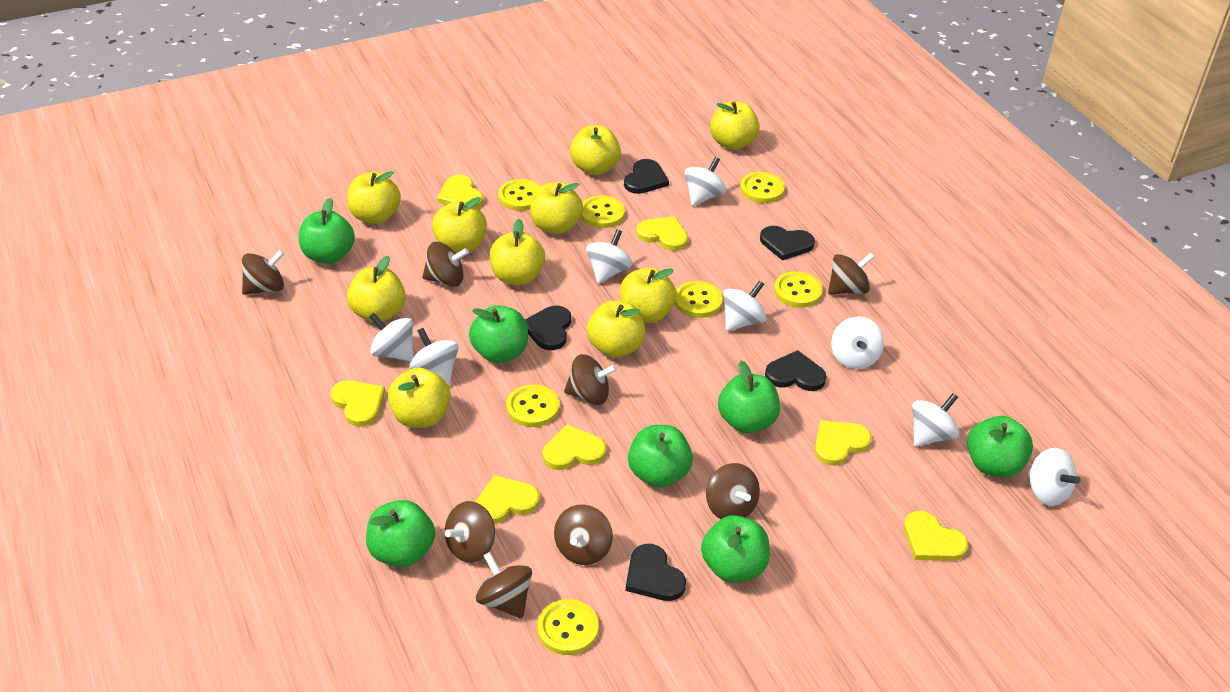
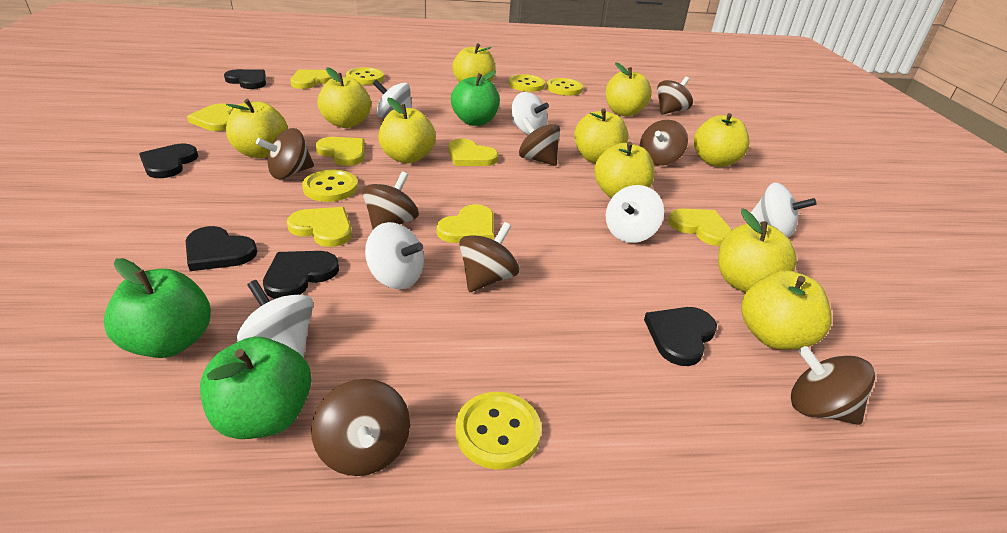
green apple: [299,198,355,264] [366,500,435,567] [469,305,528,363] [628,425,693,487] [701,515,770,583] [718,361,780,433] [967,416,1033,478] = 7 -> [104,258,211,358] [200,337,312,439] [451,71,500,126] = 3
white spinning top: [369,313,414,361] [410,328,459,385] [586,229,632,284] [685,157,726,206] [723,280,767,331] [831,317,884,369] [912,393,959,447] [1028,448,1080,506] = 8 -> [237,280,313,358] [365,222,424,289] [373,80,412,118] [512,92,549,135] [606,185,664,243] [751,182,816,237] = 6
yellow button: [498,179,540,211] [506,384,559,427] [537,599,599,655] [581,195,625,228] [675,281,723,318] [740,172,785,203] [774,271,823,308] = 7 -> [302,170,358,202] [346,67,384,85] [455,392,541,469] [509,74,545,92] [547,78,583,95] = 5

